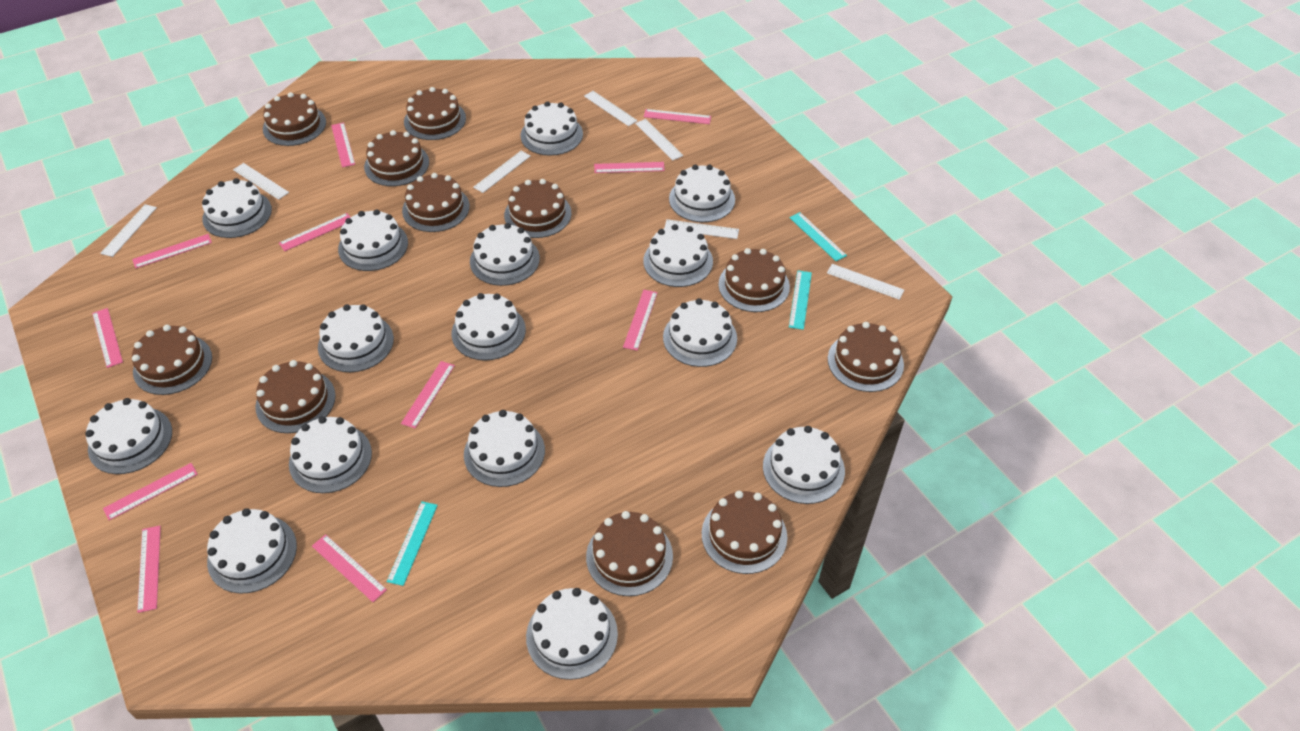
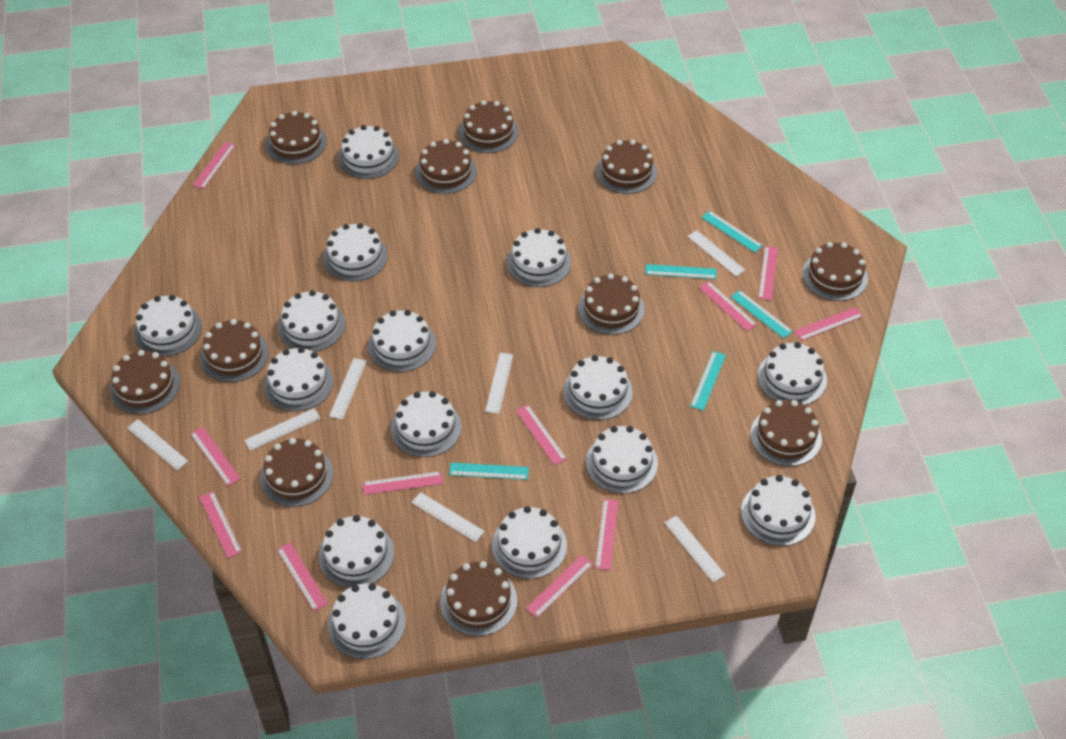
turquoise ruler: [387,501,438,586] [789,212,847,261] [789,270,812,330] = 3 -> [449,463,529,480] [645,264,716,279] [690,351,726,411] [701,210,763,253] [731,290,793,338] = 5

